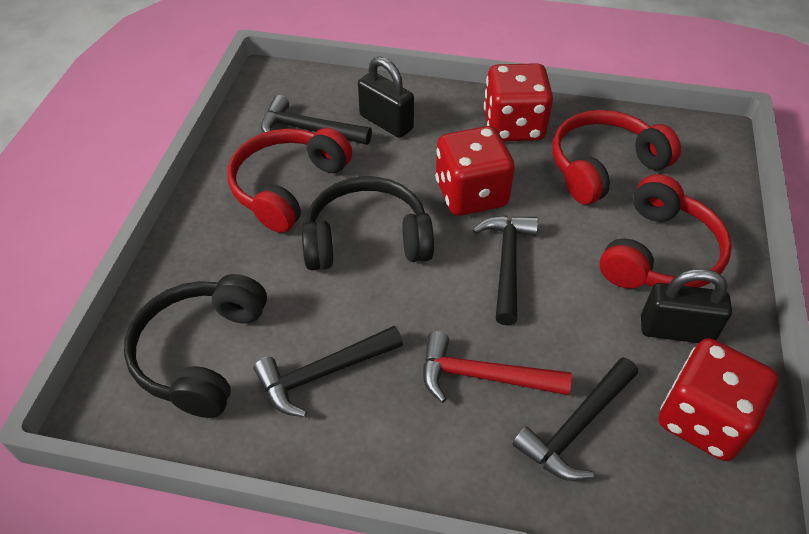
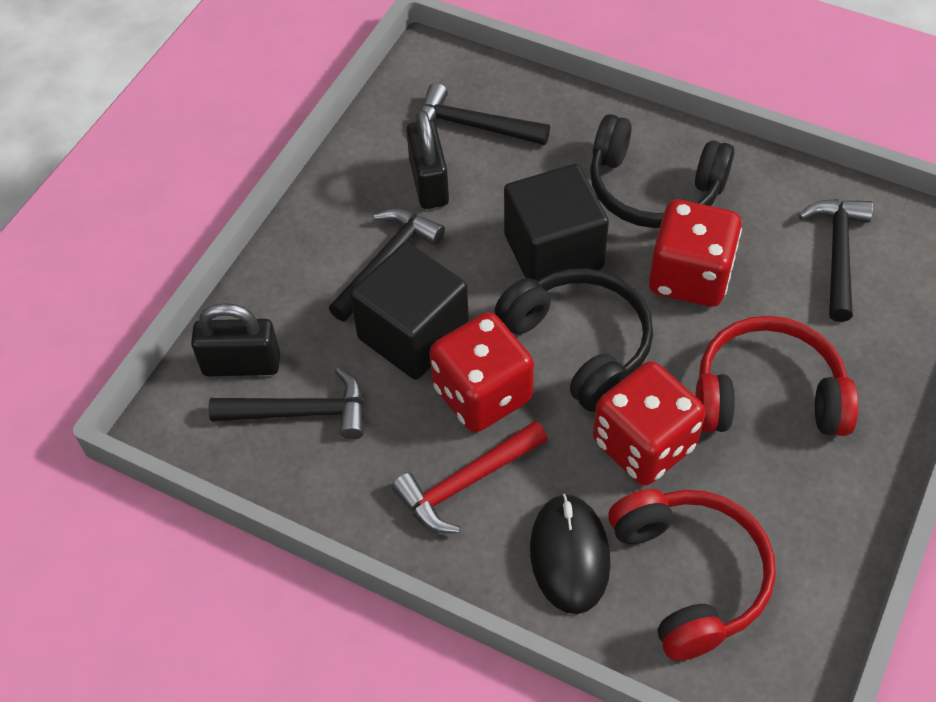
black cube: none = 0 -> [350,242,469,380] [504,164,609,281] = 2
black mouse: none = 0 -> [530,494,611,614] = 1
red headphones: [228,128,352,233] [552,110,681,204] [599,174,732,289] = 3 -> [608,489,776,661] [695,316,859,436] = 2

